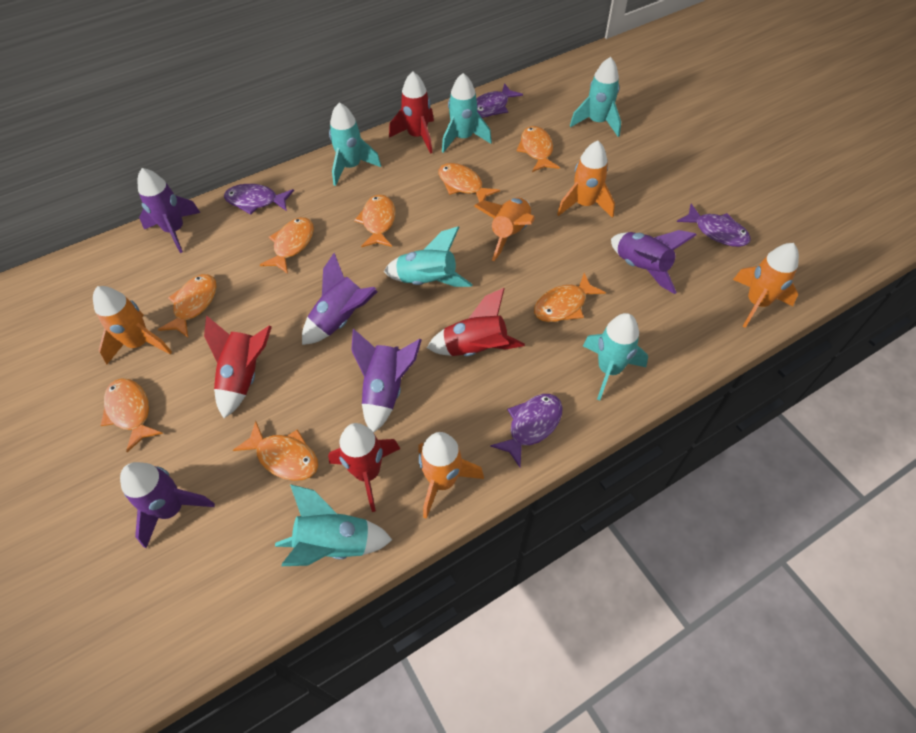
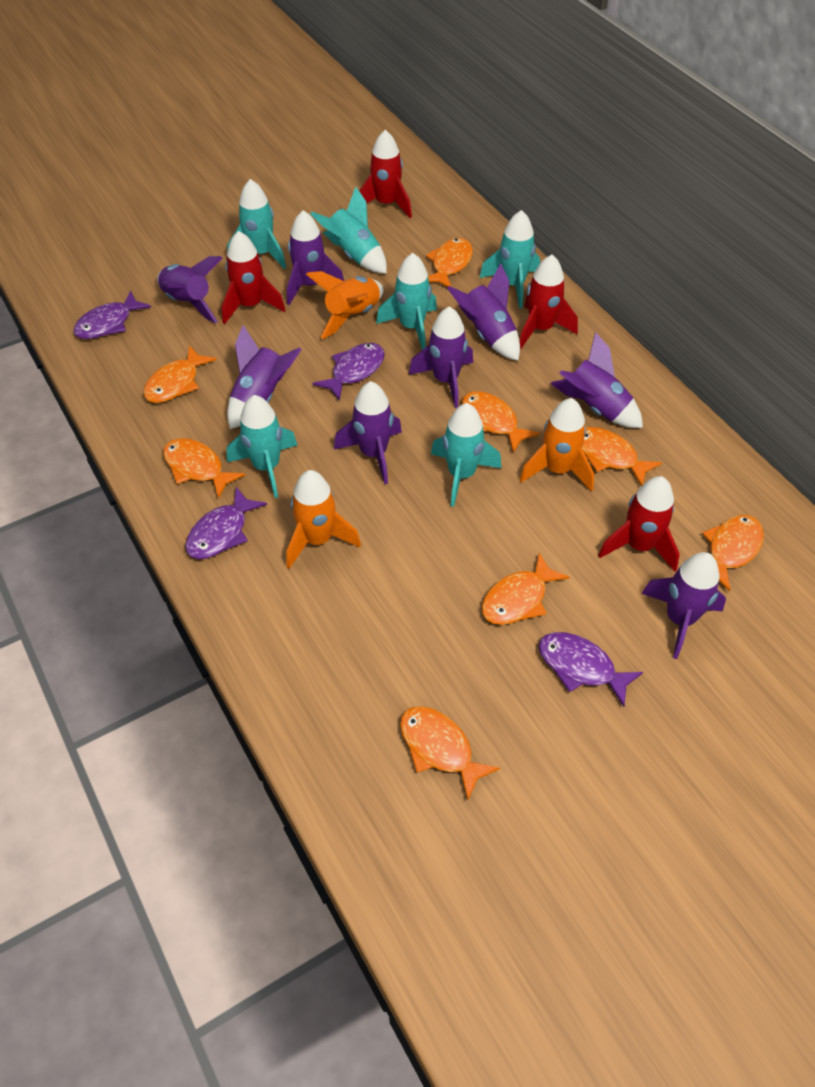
orange rocket: [93,286,172,365] [418,432,484,519] [474,198,535,261] [557,141,615,218] [733,243,799,328] = 5 -> [286,470,361,569] [306,271,383,339] [520,398,594,491] = 3
purple rocket: [120,462,215,548] [137,168,201,253] [302,253,378,345] [351,329,422,433] [611,230,697,294] = 5 -> [157,256,222,323] [227,325,302,429] [287,210,344,305] [334,381,402,484] [409,306,473,408] [447,263,520,361] [550,332,643,428] [641,552,726,659] = 8

